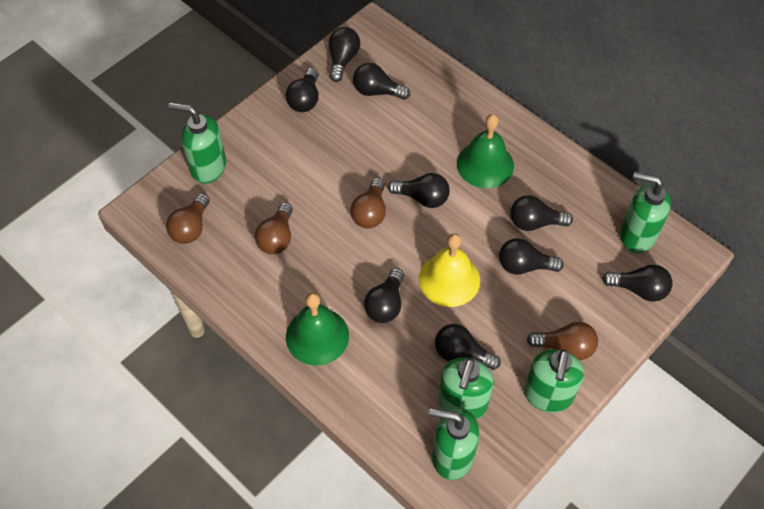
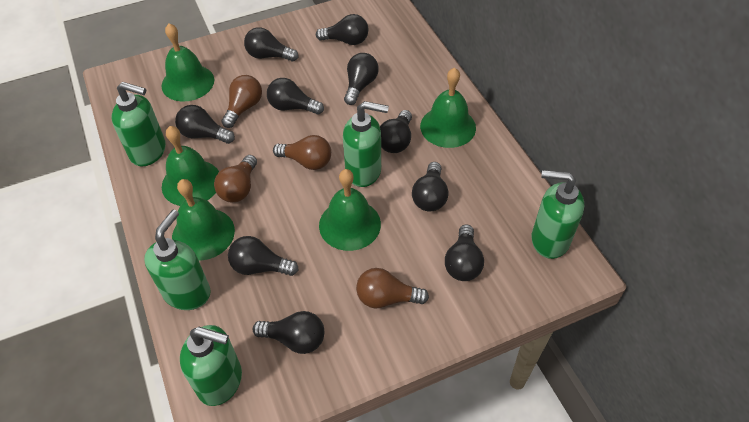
black light bulb: [286,68,319,112] [329,27,360,82] [353,63,410,100] [364,268,404,323] [388,173,450,208] [435,324,501,370] [499,238,564,275] [510,195,573,231] [602,265,672,302] = 9 -> [175,105,235,144] [228,236,298,276] [244,27,298,62] [253,311,324,354] [267,78,324,114] [316,14,369,45] [344,53,379,105] [380,110,412,153] [412,162,449,212] [445,224,484,281] = 10
green bell: [286,293,349,365] [457,114,514,188] = 2 -> [162,23,214,102] [162,126,219,206] [172,179,235,261] [319,169,381,251] [420,68,476,148] = 5
yellow bell: [419,233,480,307] = 1 -> none = 0

